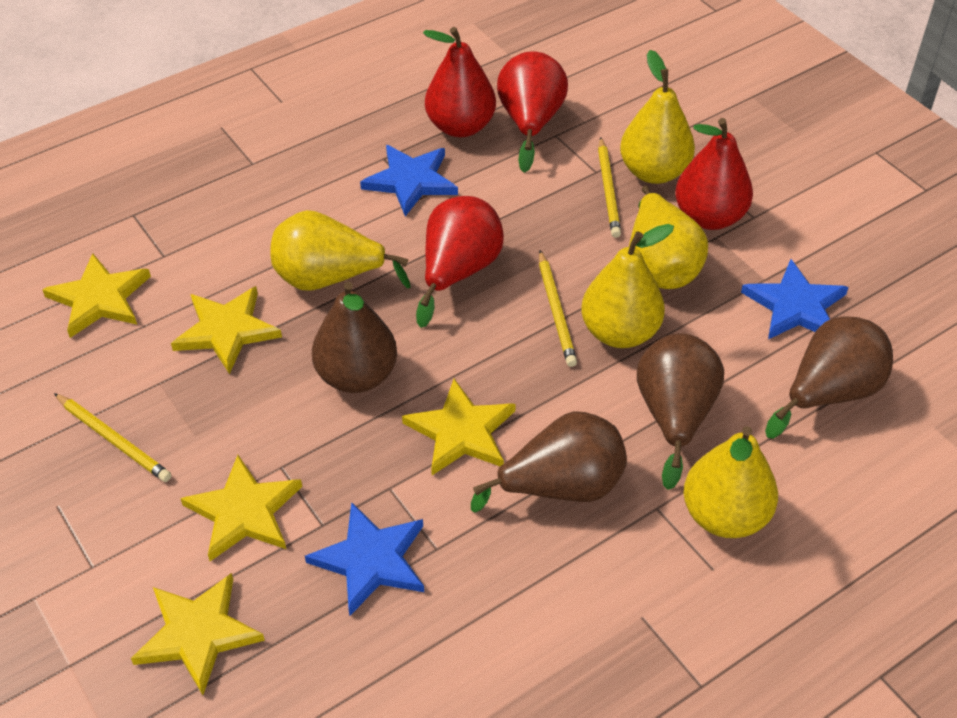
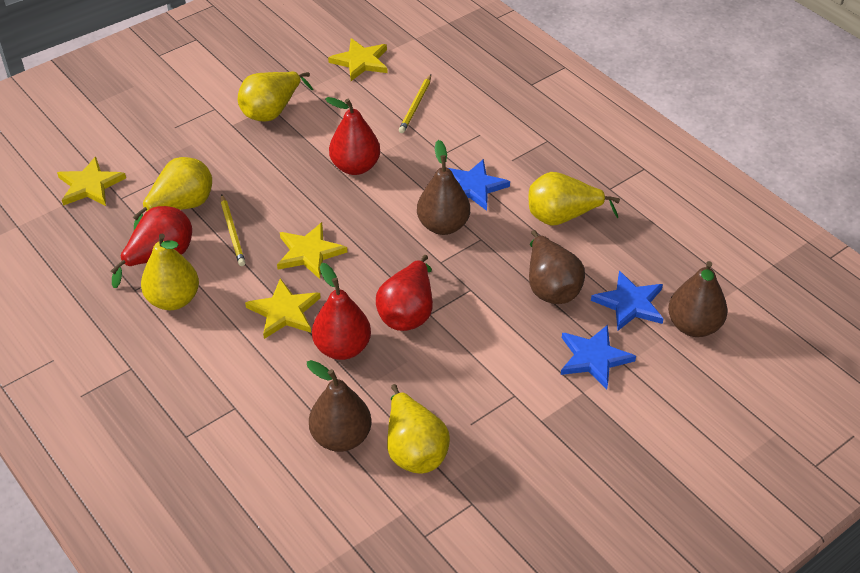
yellow pencil: [54,393,172,482] [539,250,577,367] [598,137,621,238] = 3 -> [221,194,246,266] [399,74,431,133] = 2
yellow star: [42,253,151,338] [131,573,265,695] [171,286,282,374] [180,455,302,561] [402,379,516,475] = 5 -> [57,156,126,206] [245,278,321,339] [277,222,347,279] [328,38,387,81] = 4

